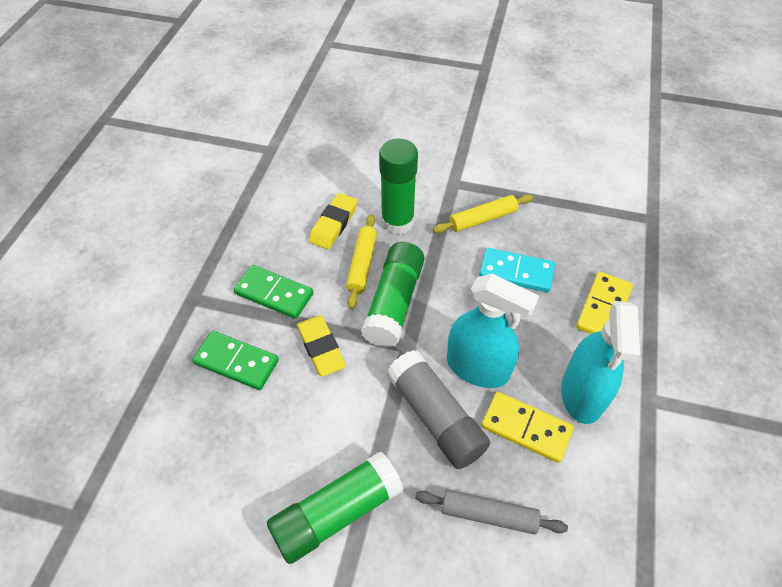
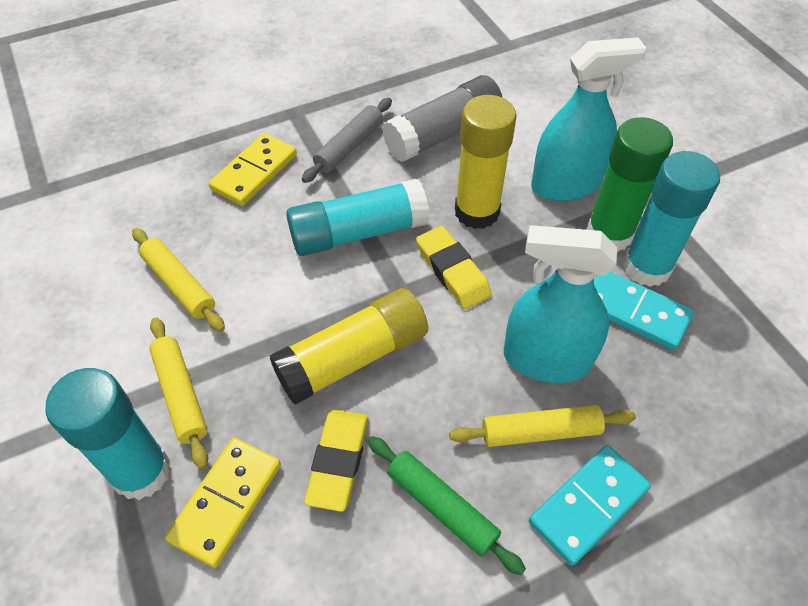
green domino: [192,331,279,390] [234,265,313,319] = 2 -> none = 0
green glue stick: [267,452,404,564] [361,242,425,348] [379,138,418,235] = 3 -> [586,117,673,252] = 1
green rolling pin: none = 0 -> [368,436,526,575] = 1
turquoise domino: [479,248,555,292] = 1 -> [529,445,651,565] [594,272,694,350] = 2
turquoise glue stick: none = 0 -> [45,368,171,500] [286,179,429,256] [623,151,720,287] = 3
yellow glue stick: none = 0 -> [269,288,428,405] [455,95,517,229] = 2
yellow rolling pin: [346,214,377,309] [433,194,533,233] = 2 -> [132,228,225,332] [149,317,208,469] [449,405,636,447] = 3

